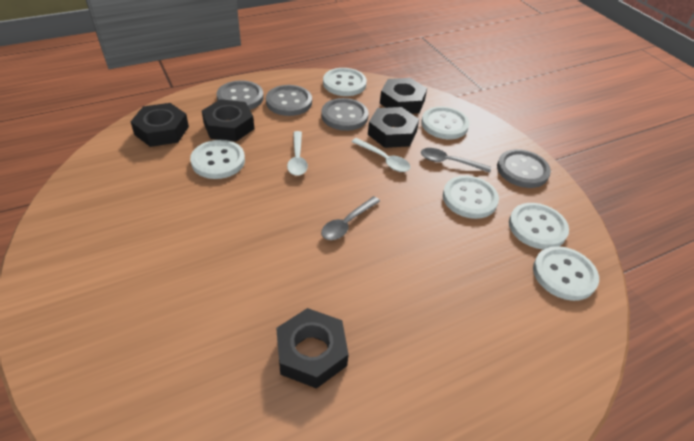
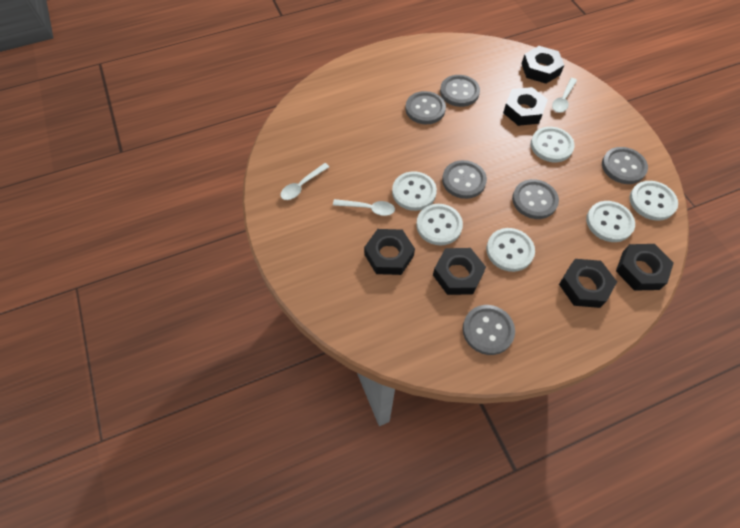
black nut: [130,103,189,147] [202,99,254,141] [276,308,349,389] [368,107,419,148] [380,78,427,114] = 5 -> [364,229,415,275] [433,248,486,295] [503,87,548,126] [522,46,564,83] [559,259,617,308] [616,244,674,291] = 6
grey button: [216,80,264,110] [266,85,312,116] [321,98,369,131] [497,149,551,188] = 4 -> [405,91,446,124] [440,75,480,107] [442,160,487,199] [463,305,515,355] [512,179,559,219] [602,147,648,184] = 6
grey spoon: [321,196,380,240] [421,148,491,172] = 2 -> none = 0
white spoon: [287,131,308,176] [351,138,410,172] = 2 -> [280,163,329,200] [333,199,395,216] [552,78,577,113] = 3

